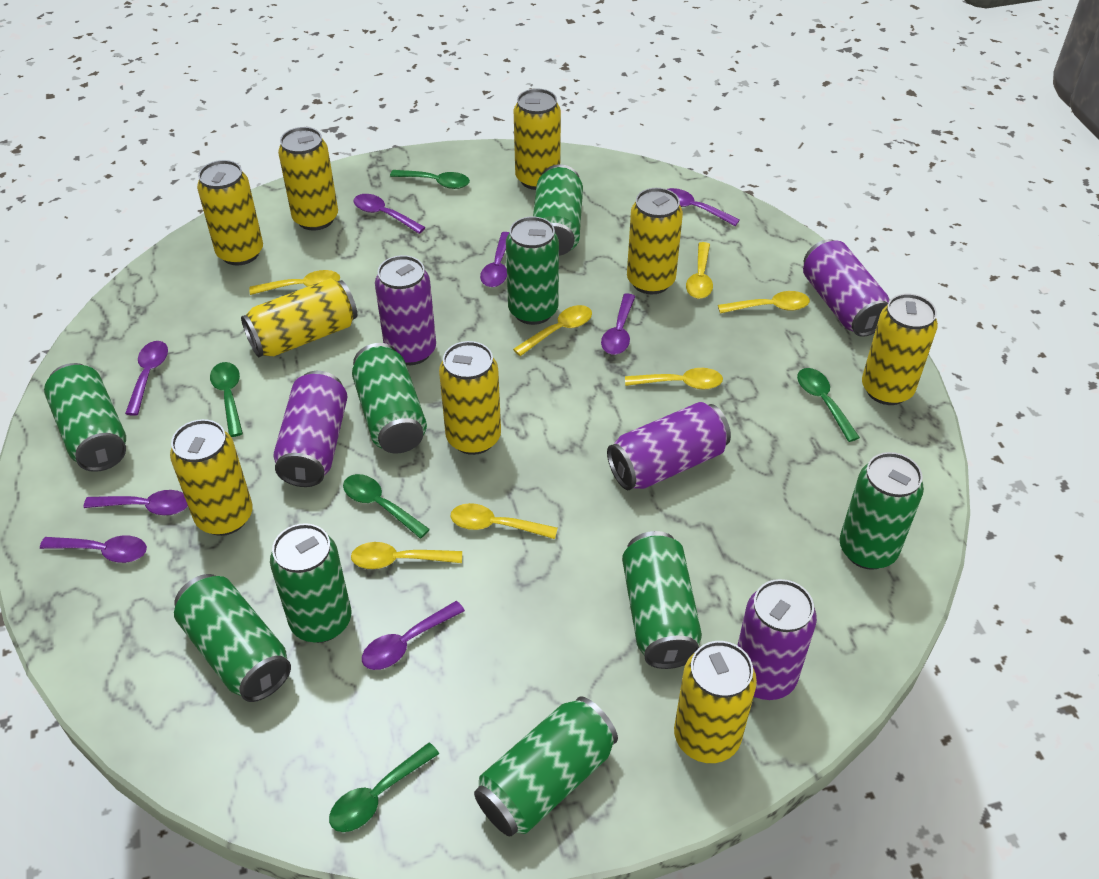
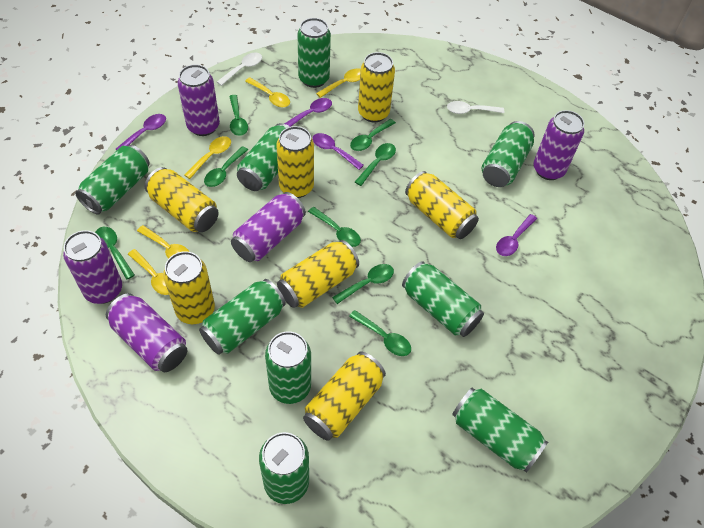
green spoon: [210,362,243,437] [329,743,439,832] [343,474,430,538] [390,170,470,189] [797,368,860,442] = 5 -> [95,227,135,280] [204,146,248,187] [229,95,248,136] [308,207,361,247] [332,264,394,304] [349,310,411,356] [350,119,396,151] [355,143,396,186] = 8
purple spoon: [40,535,147,563] [83,490,188,515] [125,341,168,416] [353,194,426,234] [362,601,465,670] [480,232,510,287] [601,293,636,355] [668,188,740,226] = 8 -> [116,114,166,150] [284,98,332,127] [312,133,364,170] [496,214,537,256] = 4
white spoon: none = 0 -> [217,52,262,86] [447,101,504,114] = 2
yellow can: [170,419,253,536] [197,160,263,265] [241,278,357,357] [278,127,338,231] [439,341,501,455] [514,89,561,190] [627,188,683,294] [674,641,757,763] [862,294,938,405] = 9 -> [145,167,219,232] [163,251,215,324] [277,126,314,198] [277,240,359,308] [303,352,386,441] [358,52,395,122] [405,171,479,239] = 7
yellow spoon: [249,270,340,295] [351,542,462,569] [451,503,557,539] [513,305,592,356] [625,368,723,390] [686,242,713,299] [718,291,810,313] = 7 -> [128,249,169,295] [137,225,189,259] [184,136,231,179] [245,77,290,108] [316,68,361,98] = 5

